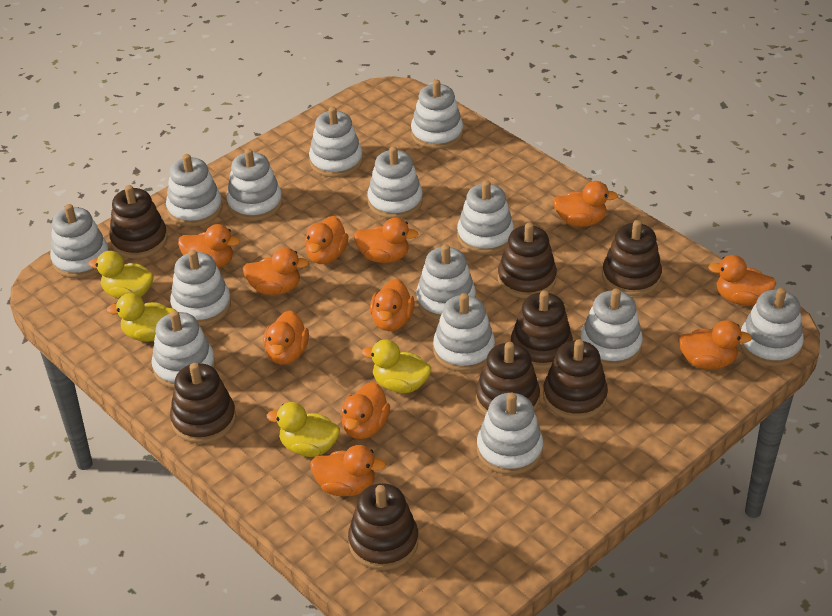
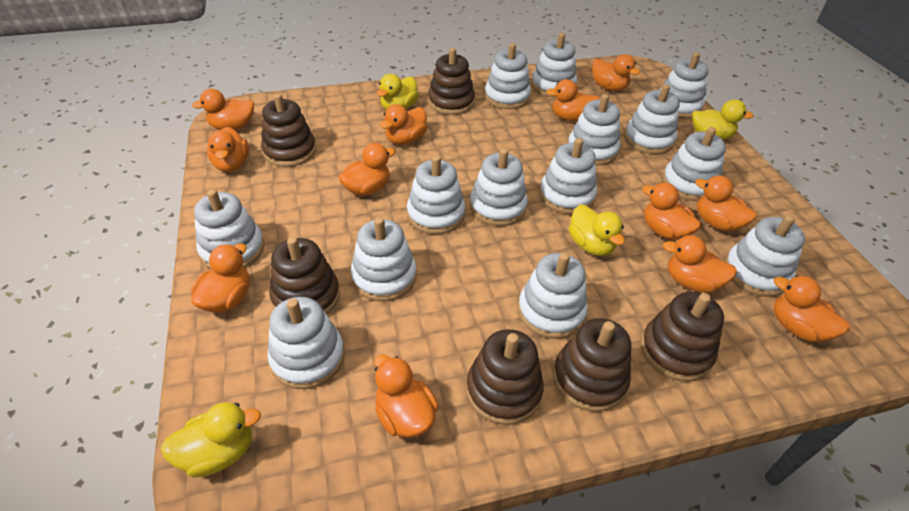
brown stacking toy: [109,185,168,259] [170,363,236,444] [348,483,418,570] [476,342,540,415] [498,223,557,298] [511,290,573,369] [543,339,608,420] [602,220,662,296] = 8 -> [261,94,316,167] [269,237,340,314] [428,48,475,115] [466,329,544,425] [553,318,631,412] [641,292,724,381] = 6
orange duck: [178,224,240,268] [243,248,309,295] [263,310,309,365] [305,216,349,264] [310,445,386,496] [341,382,390,439] [354,217,418,263] [370,279,415,331] [553,181,618,227] [678,320,752,369] [708,255,776,306] = 11 -> [191,89,254,130] [191,244,250,313] [207,127,249,172] [338,143,395,196] [374,354,439,438] [380,104,427,145] [546,79,600,121] [592,54,640,91] [642,183,701,240] [663,235,737,292] [695,175,757,231] [773,275,850,342] = 12

